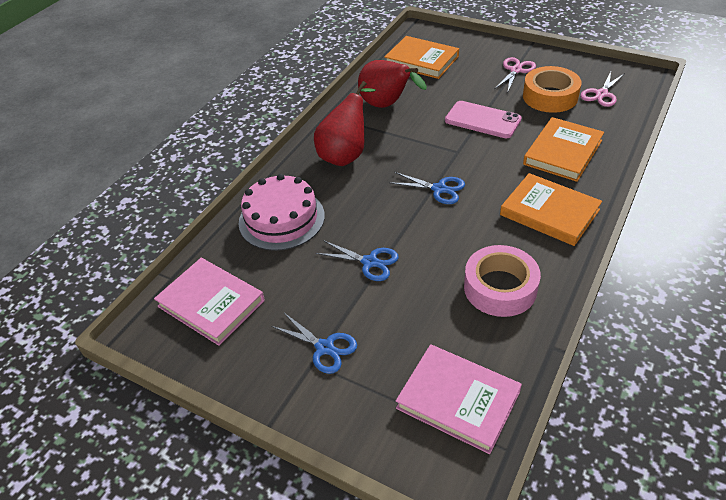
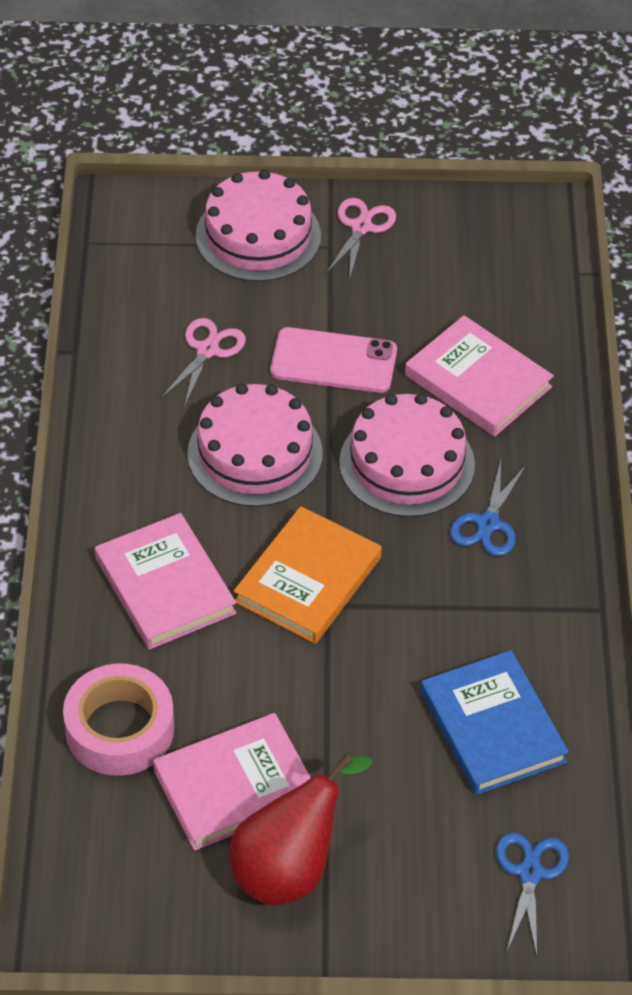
blue book: none = 0 -> [421,650,569,795] = 1
blue scissors: [271,313,357,374] [316,240,399,281] [389,172,465,204] = 3 -> [450,461,526,556] [496,832,569,955] = 2
orange book: [385,36,459,79] [500,173,602,246] [523,117,604,182] = 3 -> [234,506,382,644] = 1
orange tape: [523,66,581,113] = 1 -> none = 0
pink book: [154,258,265,346] [396,344,522,454] = 2 -> [95,513,236,650] [153,713,311,851] [405,315,554,437] = 3
pink cake: [239,174,325,251] = 1 -> [187,384,323,507] [196,169,321,282] [339,393,475,517] = 3
red pear: [314,81,376,166] [358,60,427,108] = 2 -> [230,754,373,906] = 1

